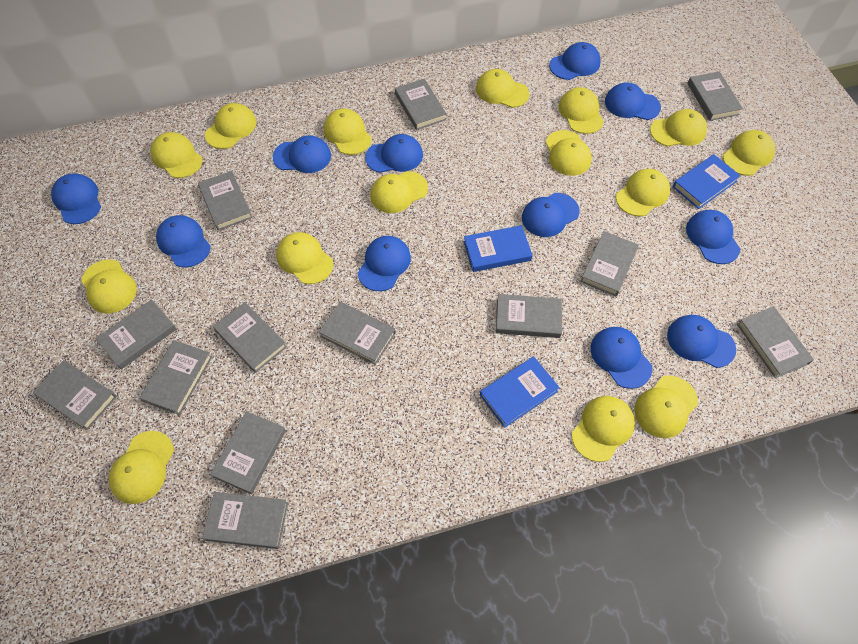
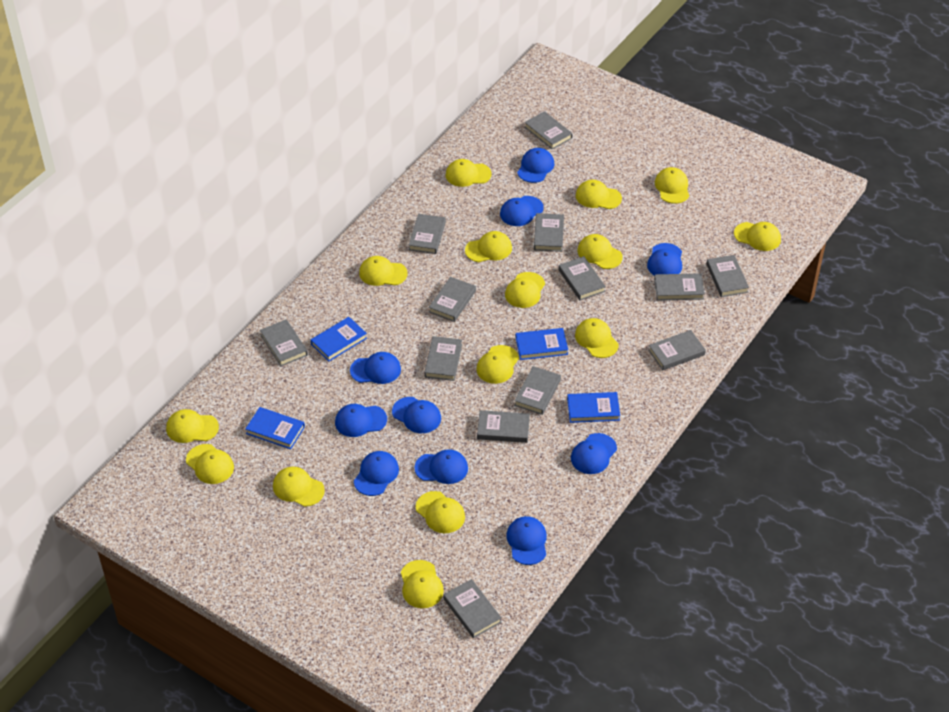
blue book: [464,225,533,272] [480,356,560,428] [673,154,741,209] = 3 -> [245,407,305,449] [311,317,367,361] [516,328,568,360] [567,392,620,423] = 4
blue cap: [51,173,101,224] [156,215,211,267] [273,135,331,173] [358,236,411,291] [365,134,423,173] [522,193,579,237] [549,42,601,80] [590,327,652,389] [605,82,661,120] [667,315,736,368] [686,210,740,264] = 11 -> [335,404,387,437] [350,352,401,384] [354,451,399,496] [392,397,441,433] [414,449,468,484] [500,196,544,226] [506,516,547,565] [517,148,554,183] [571,433,617,474] [647,243,682,276] = 10

